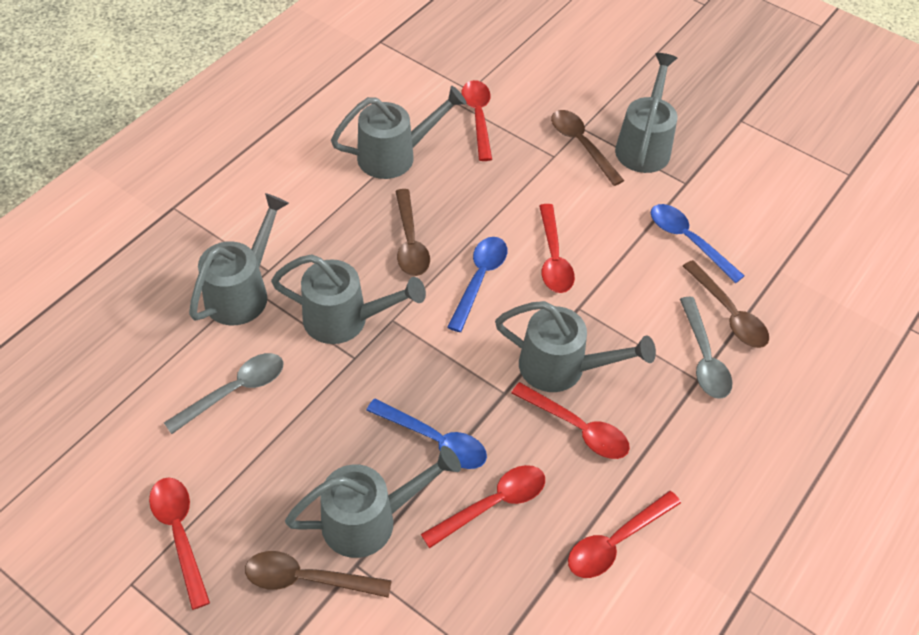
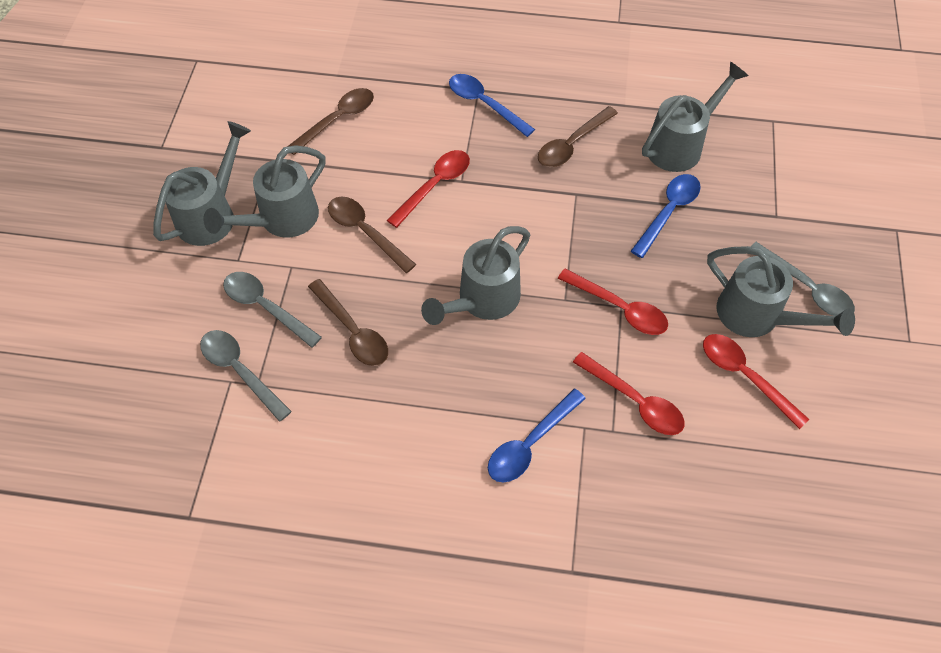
grey spoon: [164,353,284,434] [680,297,733,399] = 2 -> [200,330,292,422] [223,272,322,348] [750,242,855,316] = 3
grey watering can: [189,193,289,325] [271,254,426,344] [285,446,461,558] [331,86,467,179] [495,301,656,392] [615,53,677,173] = 6 -> [153,121,251,246] [203,145,326,238] [421,226,530,325] [642,62,748,172] [707,246,855,337] = 5
red spoon: [149,477,210,610] [421,465,545,548] [462,80,492,161] [511,382,630,459] [539,204,575,293] [568,491,681,578] = 6 -> [387,150,470,228] [558,269,668,335] [573,352,685,435] [703,334,809,429] = 4

